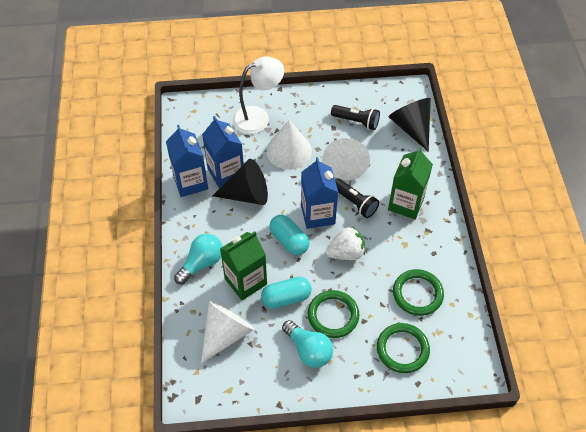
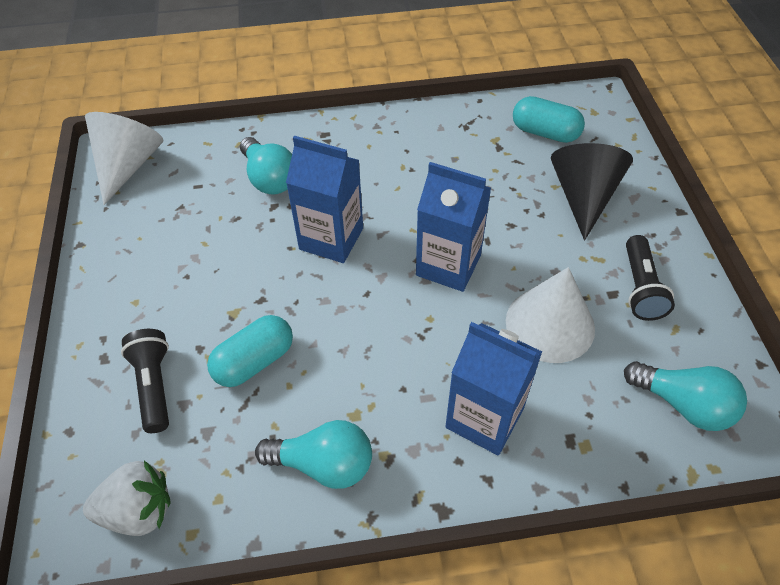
black cone: [213,159,268,205] [389,98,431,152] = 2 -> [551,143,633,241] = 1
green carton: [220,231,267,300] [388,147,433,219] = 2 -> none = 0
green ring: [308,290,360,338] [377,323,430,373] [393,269,444,316] = 3 -> none = 0
turquoise light bulb: [174,234,223,284] [282,320,333,368] = 2 -> [240,137,292,195] [255,420,372,489] [624,361,747,431] = 3
white cone: [201,301,255,364] [266,120,312,169] [323,137,370,180] = 3 -> [85,112,164,205] [506,267,595,363] = 2
white lamp: [232,56,284,134] = 1 -> none = 0

